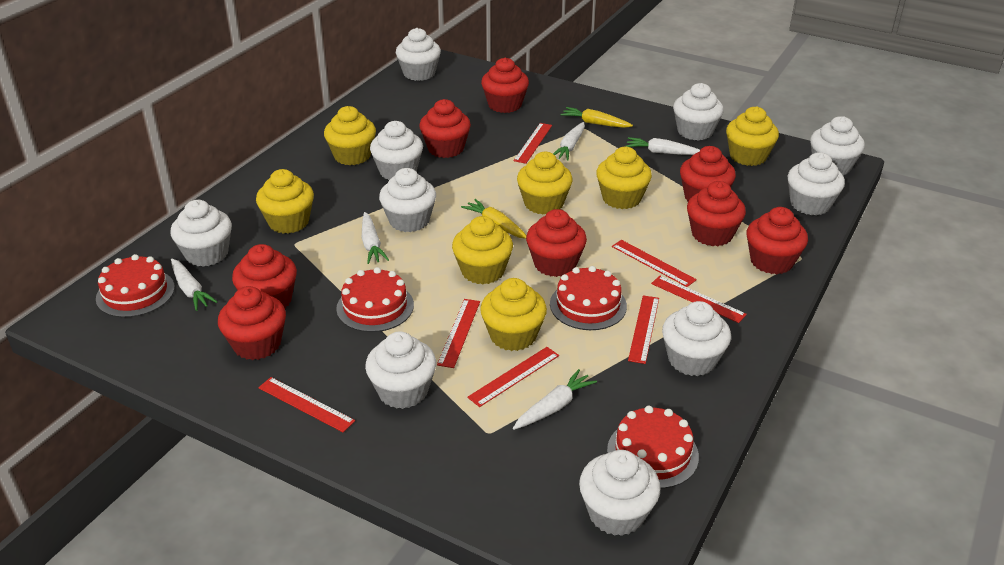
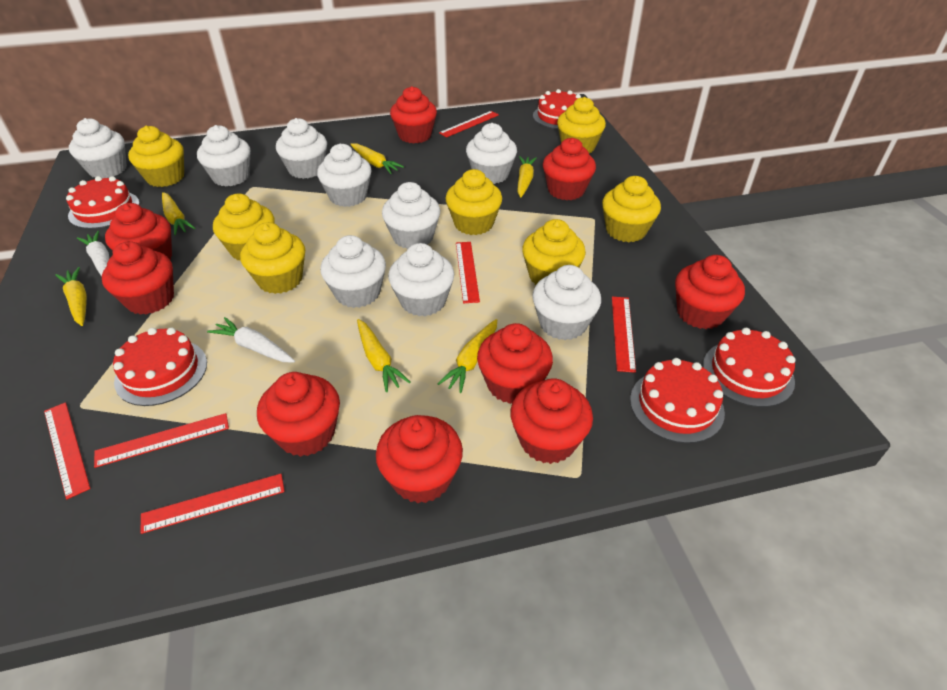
red cake: [96,254,175,318] [336,267,414,332] [550,266,627,330] [607,406,699,489] = 4 -> [66,176,140,229] [113,328,207,406] [533,89,581,129] [630,358,725,443] [703,328,795,407] = 5
red cupcake: [218,286,286,360] [232,244,297,309] [419,99,471,158] [481,58,529,113] [526,209,587,277] [680,146,736,202] [687,181,746,246] [747,207,808,274] = 8 -> [102,241,174,315] [105,203,172,260] [257,372,340,457] [376,415,463,503] [390,86,437,144] [477,323,553,404] [510,378,593,464] [543,138,596,200] [675,255,745,329] = 9
red ruler: [258,377,355,432] [437,299,480,368] [467,347,559,407] [514,123,552,164] [612,240,697,287] [628,295,659,364] [651,276,747,323] = 7 -> [44,402,91,499] [94,413,229,468] [141,474,285,534] [439,111,499,137] [456,242,480,303] [612,297,636,373] = 6
white carrot: [171,259,218,311] [362,212,389,264] [513,369,597,430] [553,122,585,160] [626,137,700,155] = 5 -> [77,231,109,276] [207,317,295,363] = 2
white cupcake: [171,200,232,267] [365,331,436,409] [370,121,423,180] [379,168,436,232] [396,28,441,81] [579,450,661,536] [662,301,731,376] [673,83,724,141] [787,152,845,215] [810,116,865,176] = 10 -> [69,118,127,178] [197,125,250,186] [276,118,327,179] [317,144,371,207] [320,235,386,308] [382,182,440,249] [388,243,454,316] [466,123,517,184] [532,265,601,340] = 9
yellow carrot: [461,199,527,239] [560,107,633,128] = 2 -> [55,267,87,326] [162,192,195,235] [351,143,404,174] [357,319,410,392] [437,319,497,393] [518,156,537,197] = 6

